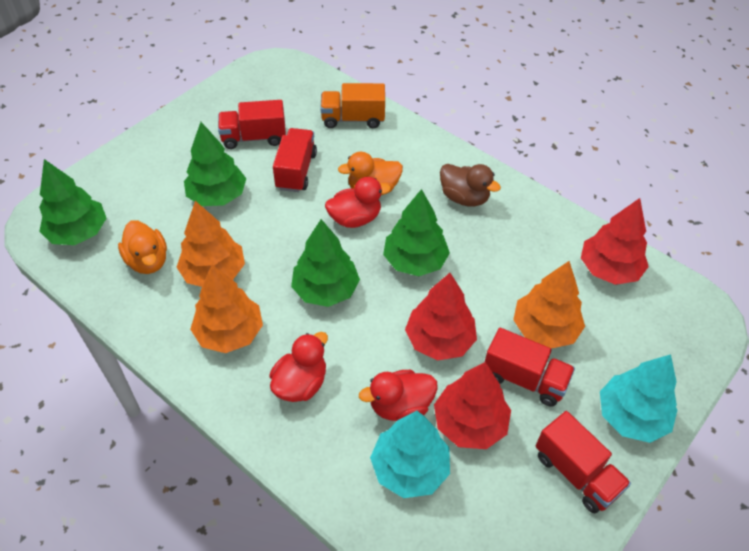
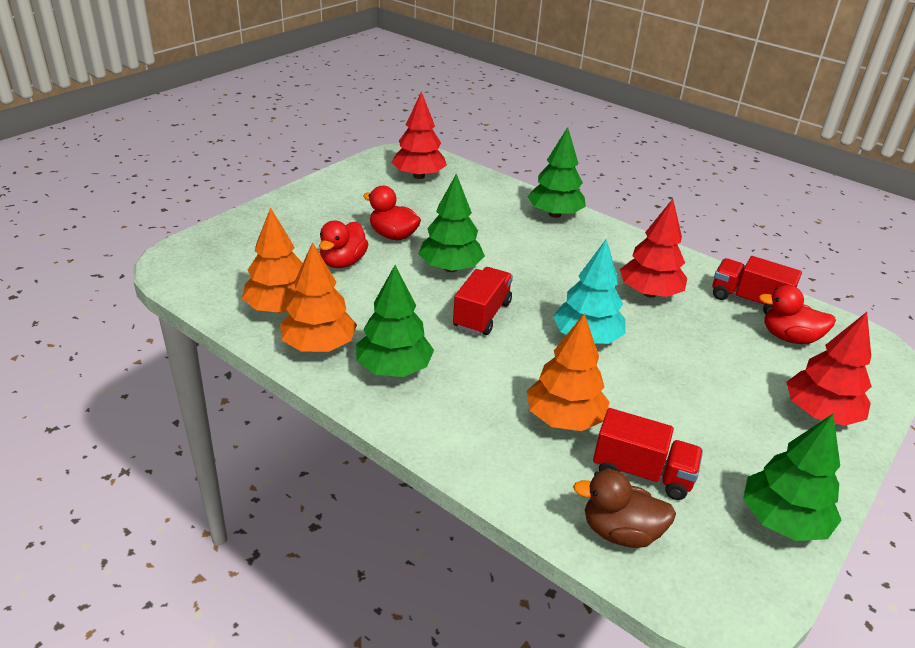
orange duck: [118,220,167,274] [338,152,403,195] = 2 -> none = 0
orange truck: [320,83,385,128] = 1 -> none = 0
red truck: [218,100,286,149] [273,128,317,192] [485,328,575,407] [536,411,631,513] = 4 -> [453,267,513,335] [593,408,703,500] [713,256,802,314] = 3
turquoise tree: [370,411,450,498] [600,354,677,443] = 2 -> [553,239,626,344] = 1

